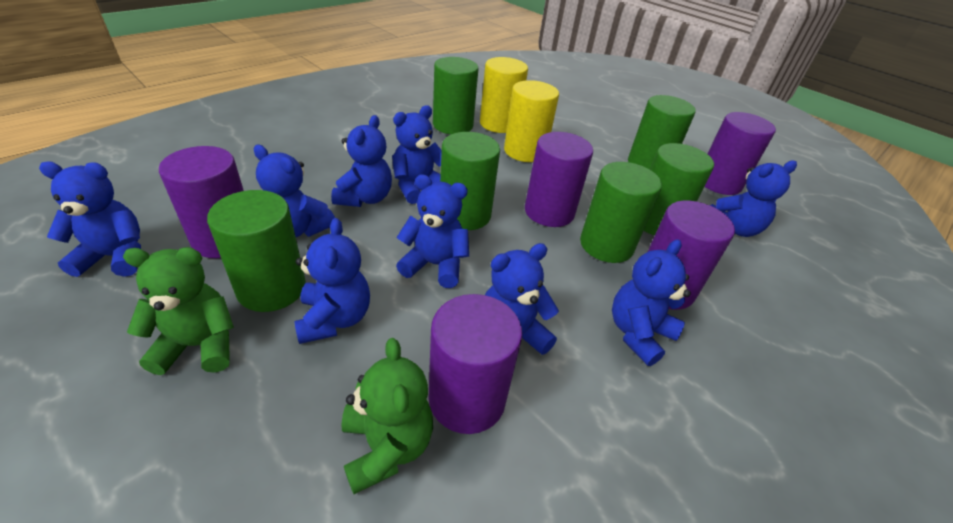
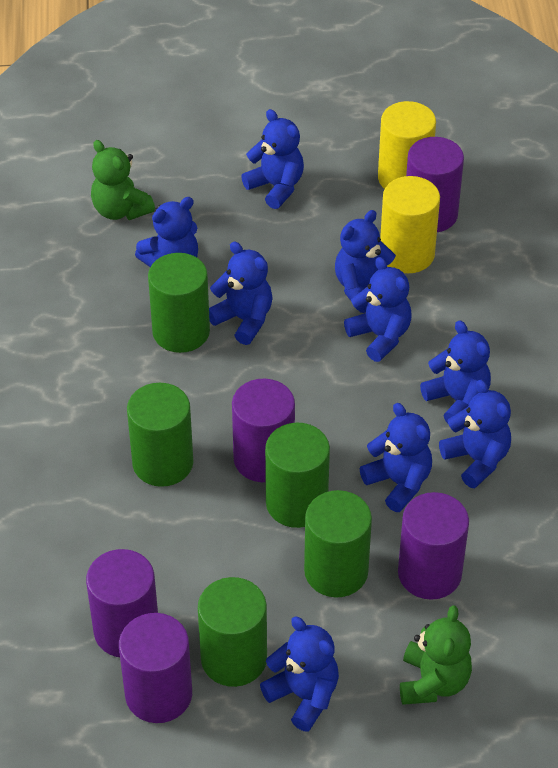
green cylinder: [207,190,306,312] [433,57,478,134] [440,132,500,230] [580,162,662,263] [628,95,695,169] [644,143,714,235] = 6 -> [127,383,193,487] [148,253,210,353] [198,577,267,687] [265,423,330,528] [304,490,372,597] = 5

